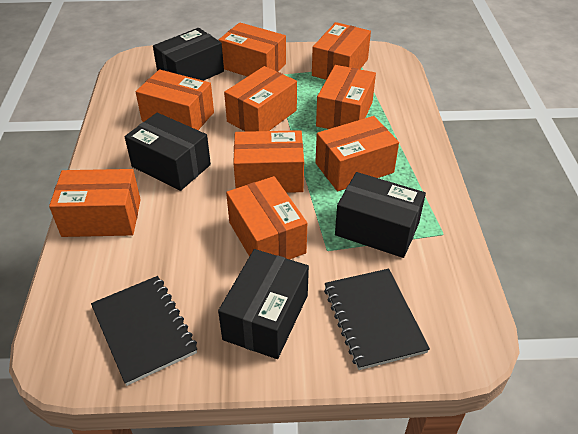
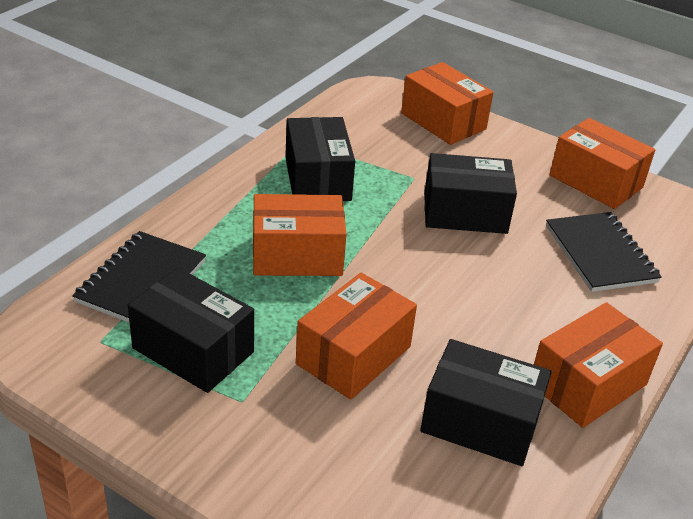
orange box: [49,169,141,237] [136,69,214,130] [219,22,286,77] [224,66,297,132] [226,176,307,259] [233,130,304,193] [312,22,371,80] [315,116,399,191] [316,65,376,129] = 9 -> [253,194,347,276] [296,273,417,400] [401,62,493,145] [534,302,663,428] [550,118,655,209] = 5

